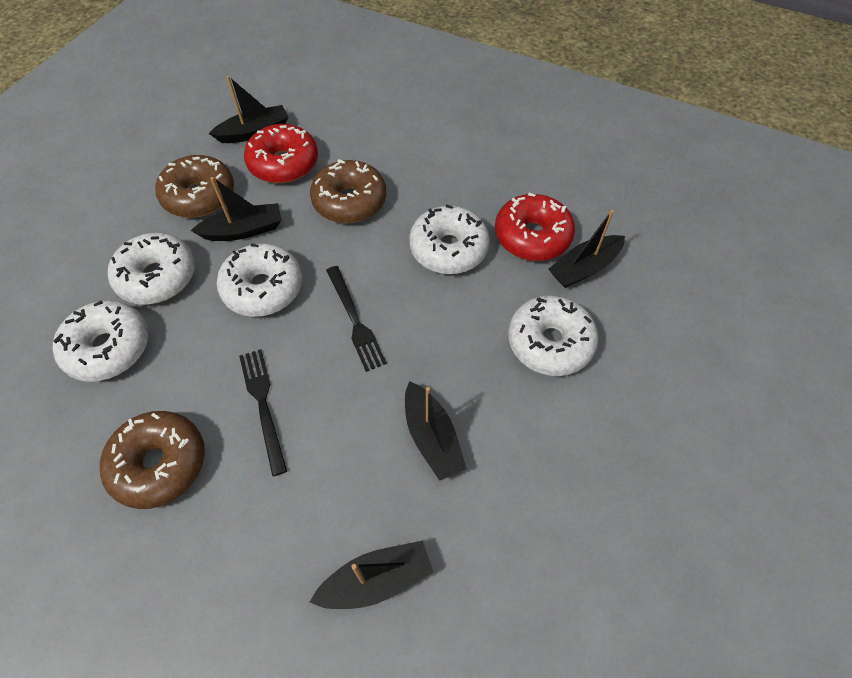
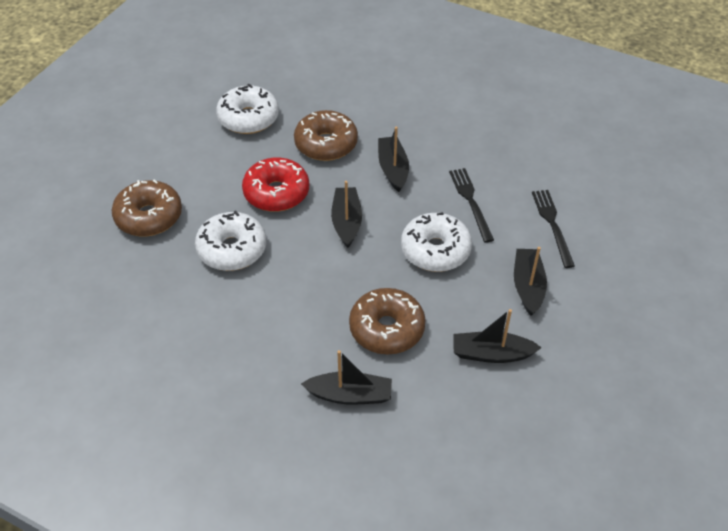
red donut: [244,124,318,183] [495,193,575,261] = 2 -> [242,158,309,212] = 1
white donut: [53,300,149,382] [108,233,195,305] [217,243,302,317] [409,204,490,274] [508,295,598,376] = 5 -> [195,210,266,271] [216,84,279,134] [401,212,472,272] = 3

